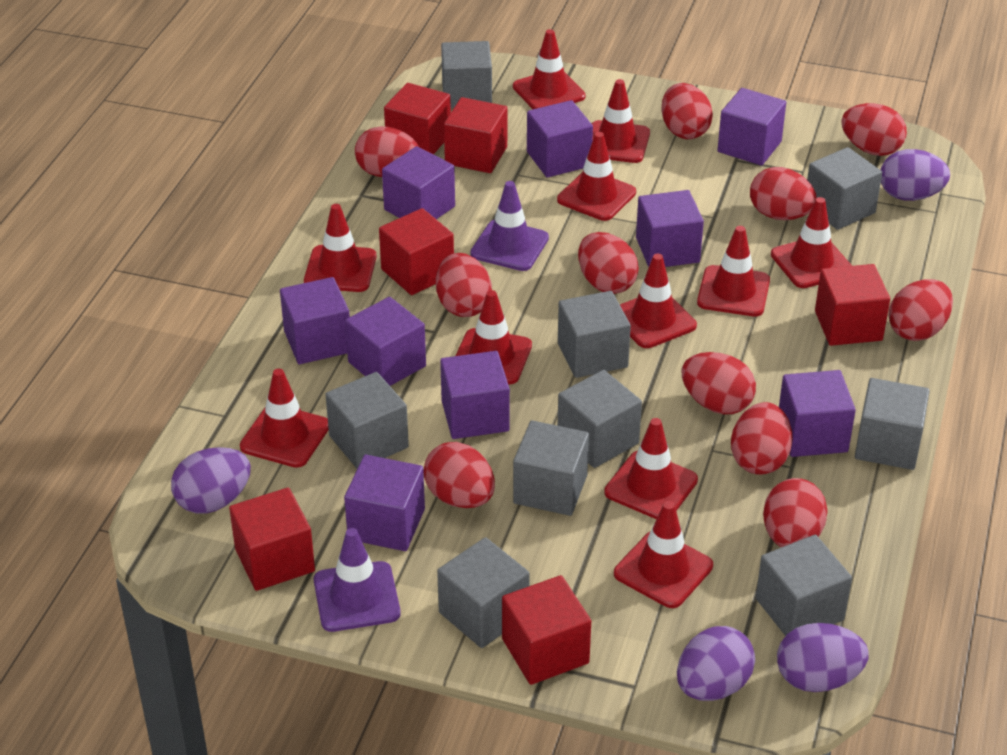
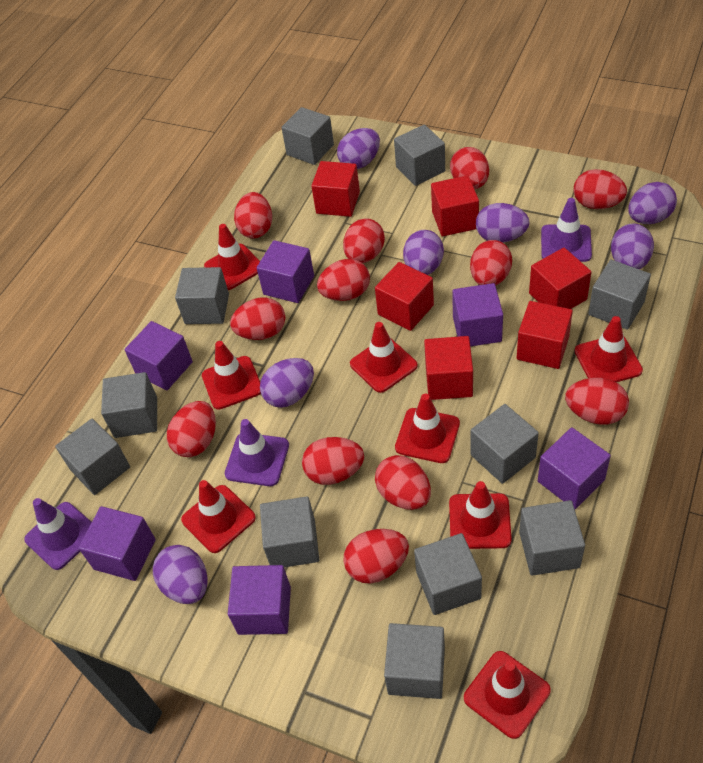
grey cube: [326,372,409,469] [437,537,530,648] [441,41,492,108] [513,420,589,516] [558,291,631,378] [558,370,642,468] [756,535,852,636] [807,147,882,230] [855,378,930,470] = 9 -> [55,418,130,495] [101,372,157,438] [175,267,229,324] [260,496,319,567] [281,107,334,165] [384,623,445,699] [394,125,445,186] [414,533,482,615] [470,404,539,484] [519,500,585,576] [588,260,651,330] = 11
purple cube: [280,277,350,364] [344,455,425,551] [345,297,426,386] [382,146,455,219] [440,351,510,439] [527,100,593,178] [636,190,704,267] [717,88,786,166] [779,370,856,457] = 9 -> [79,506,156,581] [124,321,193,390] [228,565,291,635] [257,240,314,303] [452,283,503,346] [538,427,611,509] = 6
purple egg: [171,447,251,514] [677,626,755,701] [777,623,869,692] [881,149,950,201] = 4 -> [153,545,208,604] [260,358,314,408] [337,128,380,169] [403,230,444,275] [476,203,530,243] [611,223,654,270] [628,182,677,224] = 7
purple traffic cone: [314,528,401,632] [470,181,549,271] = 2 -> [24,498,92,570] [225,419,289,486] [541,198,592,262] = 3
red egg: [355,126,419,177] [423,442,495,508] [436,253,492,317] [578,232,639,294] [662,83,713,139] [682,352,756,414] [731,402,793,475] [750,167,817,220] [763,478,828,547] [841,103,907,156] [888,279,953,341] = 11 -> [167,401,216,457] [230,298,285,340] [234,192,272,238] [302,437,364,485] [317,259,370,301] [343,218,385,263] [343,529,409,584] [375,455,431,510] [450,147,489,189] [470,240,512,286] [565,378,629,425] [574,169,627,209] = 12
red traffic cone: [240,369,329,468] [304,204,377,292] [456,290,532,384] [513,29,586,109] [557,132,636,221] [592,79,650,163] [604,418,698,519] [614,501,713,608] [620,254,697,348] [697,226,770,317] [771,197,852,288] = 11 -> [181,480,256,553] [202,341,261,410] [204,224,260,290] [350,322,418,393] [395,394,460,463] [449,481,512,549] [464,651,551,739] [575,316,643,382] = 8

